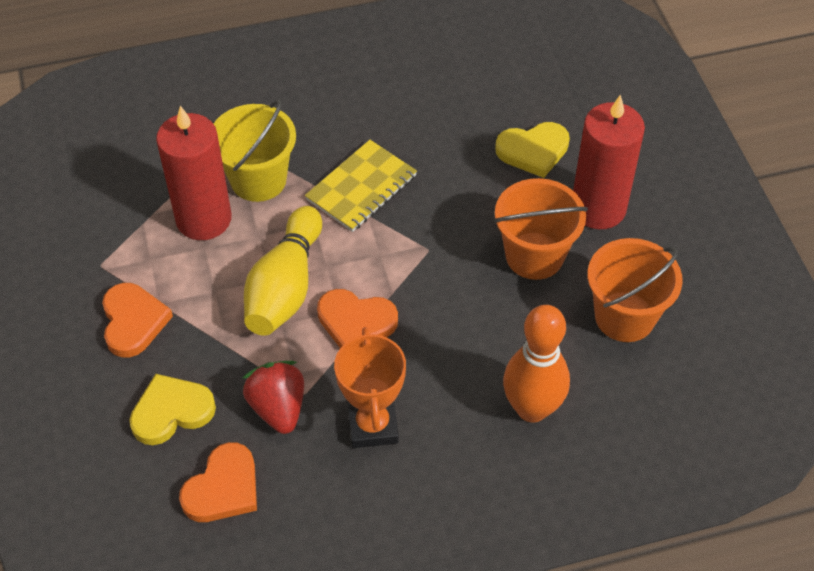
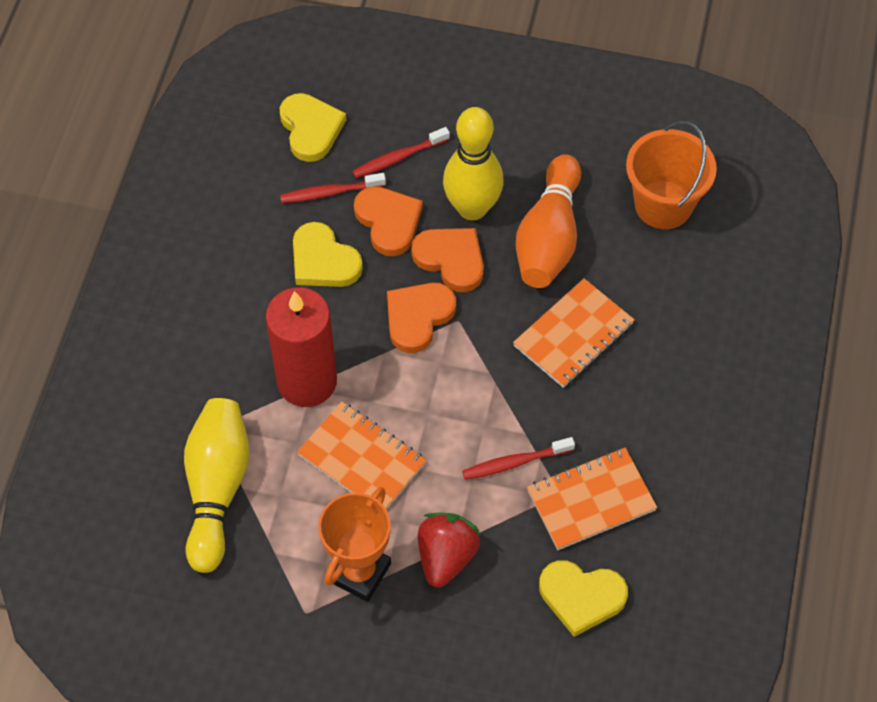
orange bucket: [494,178,588,280] [587,238,683,342] = 2 -> [626,121,717,229] = 1
orange notebook: none = 0 -> [297,401,427,510] [513,278,635,388] [527,448,658,550] = 3
red candle: [156,106,232,240] [573,94,645,229] = 2 -> [266,287,337,407] = 1
red toothbrush: none = 0 -> [280,173,386,203] [352,127,450,178] [462,437,575,480] = 3
yellow bowling pin: [244,206,322,336] = 1 -> [184,398,250,573] [443,107,504,221] = 2
yellow bucket: [214,100,296,202] = 1 -> none = 0
yellow heart: [129,374,216,445] [495,122,570,178] = 2 -> [280,93,346,162] [293,222,363,287] [539,560,628,637] = 3
yellow notebook: [305,140,417,232] = 1 -> none = 0

